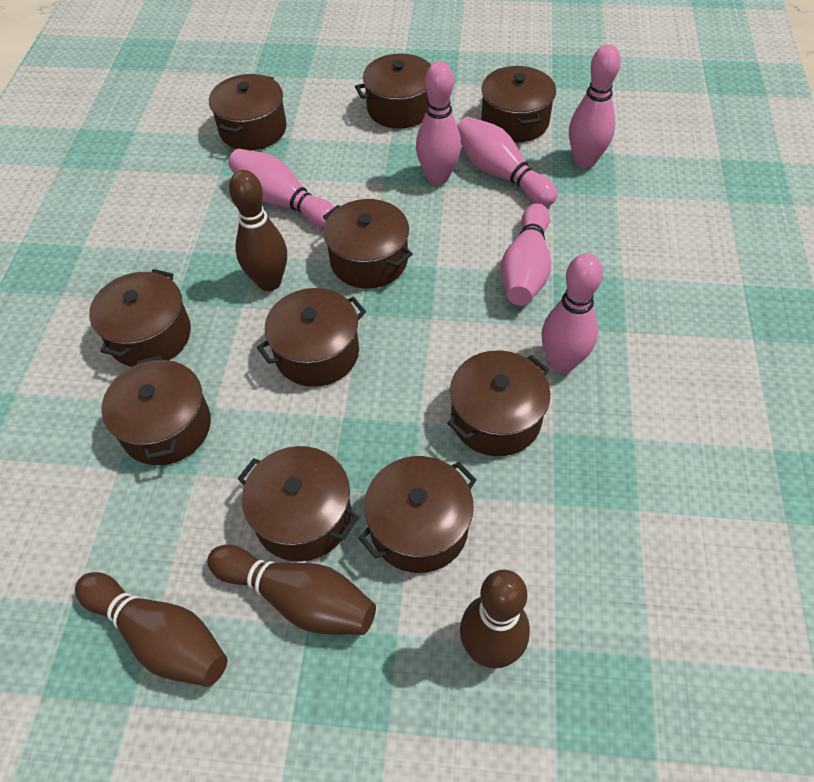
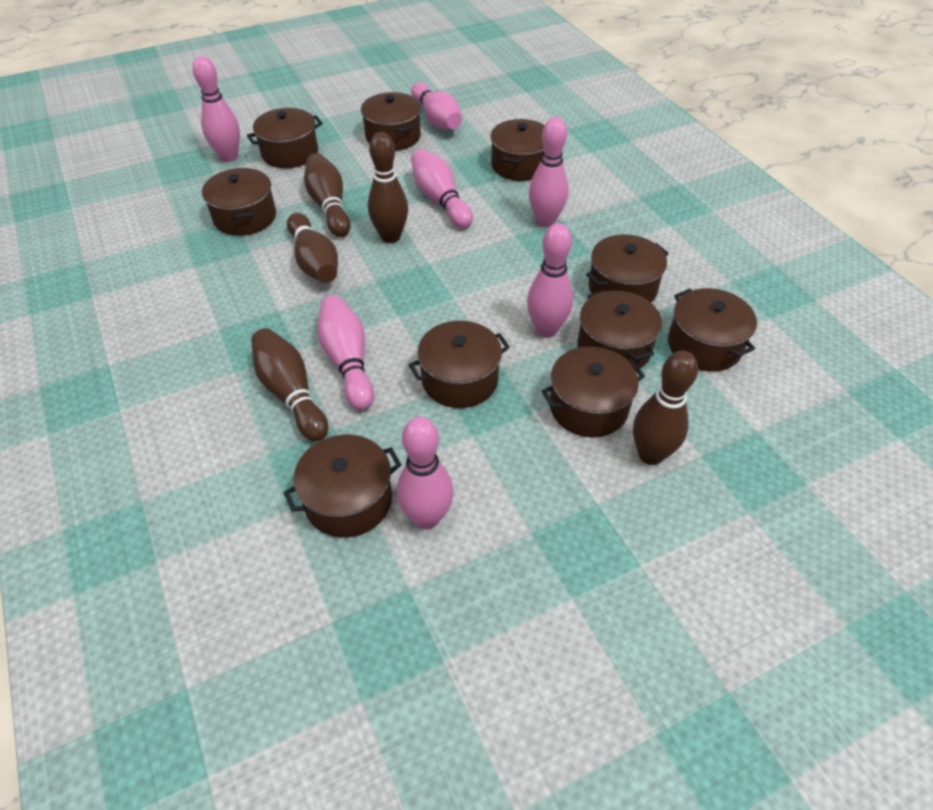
brown bowling pin: [75,572,227,687] [207,545,376,635] [229,170,287,291] [460,570,530,668] = 4 -> [251,328,328,441] [287,213,338,283] [304,153,351,237] [368,132,408,243] [633,351,698,465] = 5
pink bowling pin: [228,149,334,229] [416,61,461,185] [457,117,558,206] [501,203,551,305] [541,253,603,373] [569,44,621,168] = 6 -> [193,56,240,162] [317,295,374,410] [397,417,453,529] [411,82,462,129] [411,149,473,228] [527,223,573,338] [529,117,569,228] = 7

